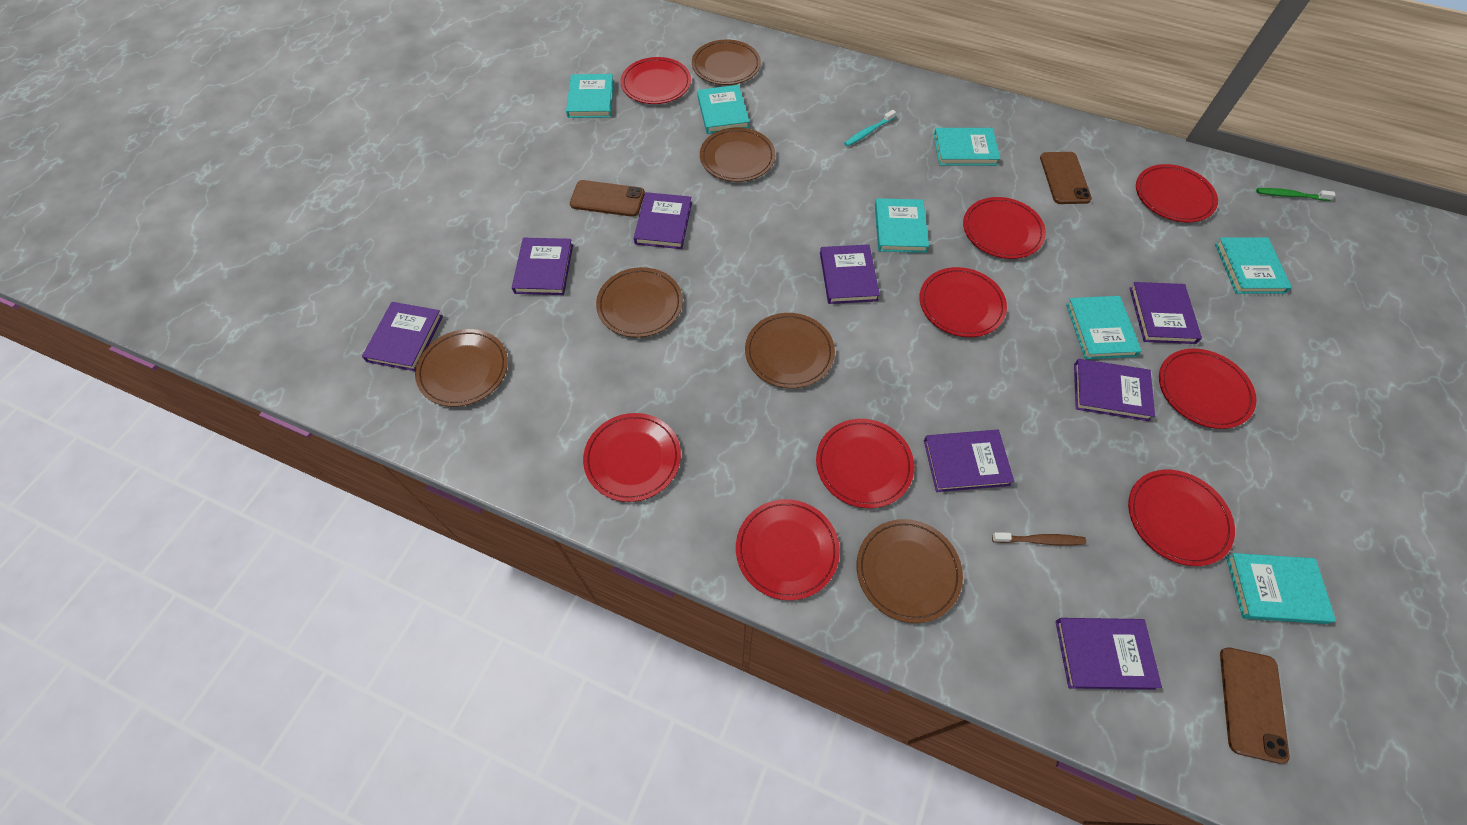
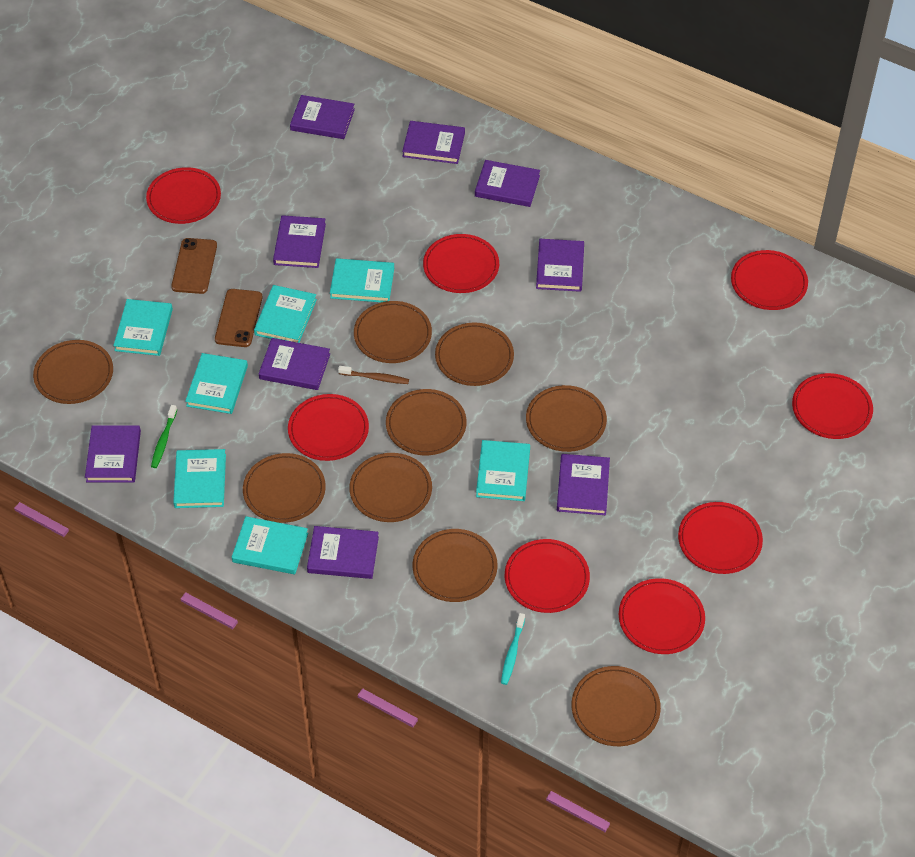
brown phone: [570,180,645,217] [1040,152,1092,204] [1220,647,1289,764] = 3 -> [171,238,217,294] [215,289,262,347] = 2
brown plate: [415,329,508,407] [596,267,683,338] [692,40,761,85] [700,127,775,182] [745,313,835,388] [857,519,963,623] = 6 -> [33,340,113,404] [243,453,326,523] [349,453,432,522] [354,301,432,363] [386,389,467,455] [413,529,497,602] [435,322,514,386] [526,385,607,452] [571,666,661,746] = 9
purple book: [362,302,443,371] [512,238,573,295] [634,192,692,249] [820,244,880,304] [924,430,1014,492] [1055,618,1162,690] [1074,359,1155,421] [1130,282,1202,344] = 8 -> [85,425,141,482] [259,338,330,390] [273,215,326,268] [290,95,355,139] [307,526,379,579] [402,121,465,164] [475,160,540,207] [536,239,584,292] [557,454,610,515] = 9
red plate: [583,413,681,502] [621,57,691,104] [736,499,840,600] [816,419,914,508] [919,267,1007,337] [963,197,1046,259] [1128,470,1235,566] [1136,164,1218,223] [1159,348,1256,429] = 9 -> [146,167,221,224] [288,394,369,461] [423,234,499,293] [505,539,590,613] [619,578,705,654] [678,502,763,574] [731,250,808,310] [792,373,873,439] = 8

